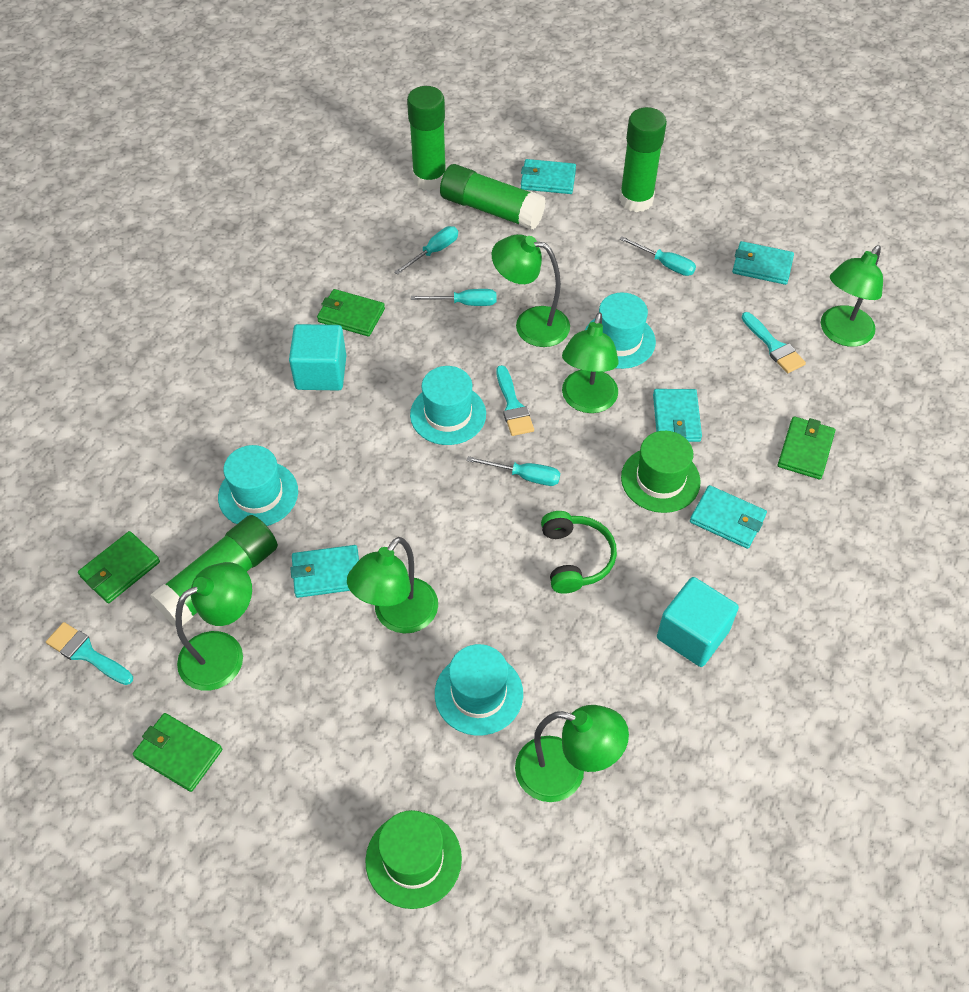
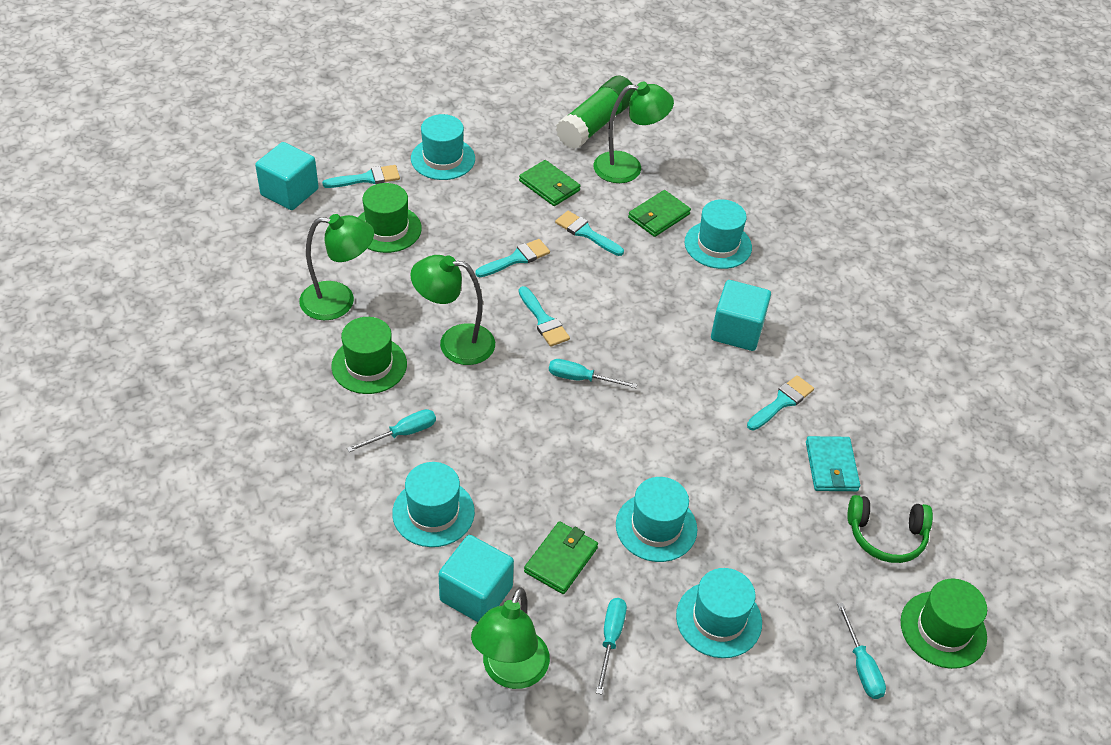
green glue stick: [150,515,278,627] [407,86,446,190] [440,164,546,230] [619,107,667,212] = 4 -> [556,75,635,149] = 1
green hat: [365,810,462,909] [621,431,701,513] = 2 -> [331,317,407,394] [358,183,422,253] [901,579,987,669] = 3
green lamp: [175,562,252,691] [347,537,438,634] [492,234,570,347] [515,705,629,802] [562,312,619,413] [821,245,883,347] = 6 -> [299,214,374,320] [410,255,495,365] [471,587,550,689] [593,82,674,183] = 4
green wallet: [78,531,160,603] [133,713,222,792] [317,289,385,337] [778,416,835,479] = 4 -> [519,160,581,206] [524,521,598,594] [628,190,691,237] = 3
turquoise brush: [46,622,133,685] [496,365,534,436] [742,312,806,373] = 3 -> [322,165,400,188] [475,239,550,277] [519,286,570,347] [555,211,624,256] [747,375,814,430] = 5
turquoise cube: [289,324,346,391] [657,577,739,667] = 2 -> [255,142,319,210] [438,535,514,622] [711,280,771,351] = 3
turquoise hat: [218,445,298,526] [410,366,486,445] [435,644,523,736] [585,293,656,369] = 4 -> [392,462,475,547] [411,114,475,180] [616,477,697,562] [676,568,762,658] [685,199,752,269] = 5
turquoise wallet: [291,545,359,598] [521,159,576,194] [653,389,702,442] [690,485,767,549] [732,241,794,285] = 5 -> [806,436,860,491] = 1

